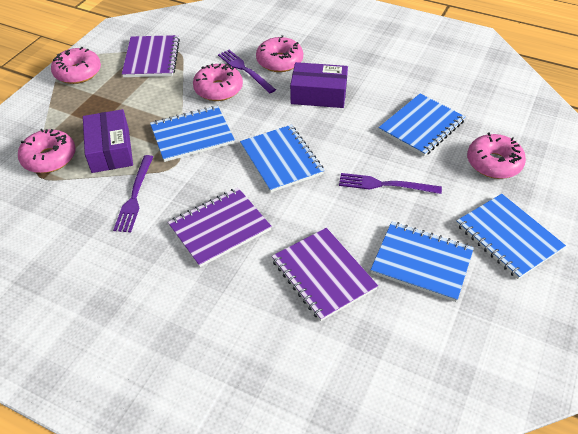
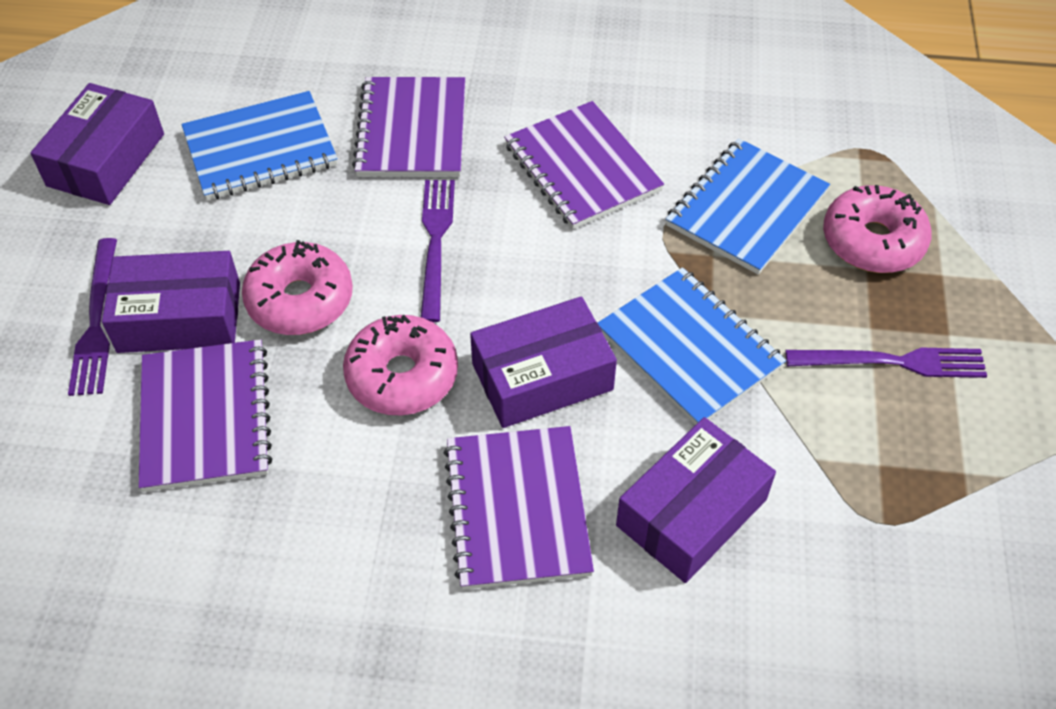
blue notebook: [150,106,235,162] [240,125,324,193] [371,222,474,302] [378,94,466,156] [456,194,566,279] = 5 -> [182,91,338,200] [598,267,786,425] [666,138,830,275] = 3
pink donut: [18,129,76,173] [51,47,101,84] [193,63,243,101] [256,35,303,72] [467,133,526,179] = 5 -> [242,240,353,335] [343,315,458,415] [823,185,931,273] = 3
purple box: [83,109,133,173] [290,62,348,108] = 2 -> [30,83,164,205] [102,251,240,353] [470,296,617,428] [616,417,776,583] = 4
purple notebook: [122,35,180,77] [168,188,272,267] [272,228,378,321] = 3 -> [139,339,272,492] [352,77,465,177] [444,426,594,590] [504,101,664,229] = 4

